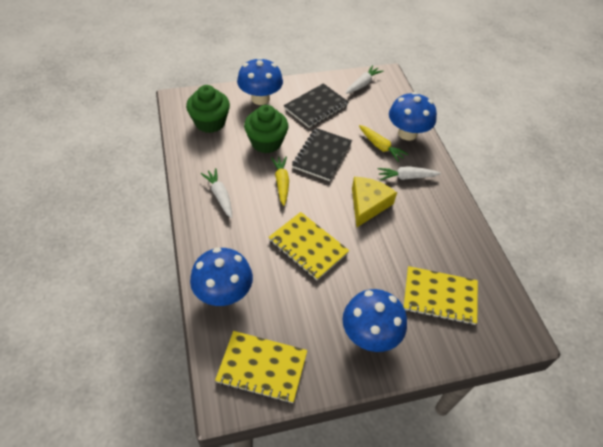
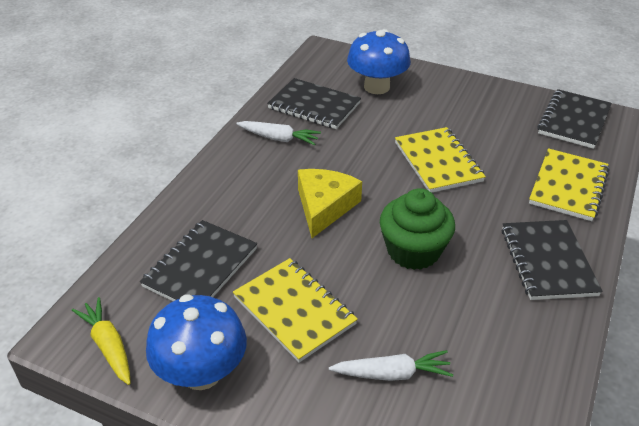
black notebook: [284,83,349,128] [292,128,352,181] = 2 -> [140,220,257,301] [267,78,361,129] [502,220,602,300] [537,89,612,149] = 4
blue mushroom: [190,247,253,306] [237,57,283,105] [343,289,407,352] [389,92,437,141] = 4 -> [146,295,247,390] [347,29,410,94] = 2
green cupcake: [186,85,230,133] [244,105,288,153] = 2 -> [380,188,455,270] = 1
white carrot: [201,168,232,218] [346,65,383,94] [378,166,441,180] = 3 -> [236,121,321,145] [329,350,453,381] = 2
yellow carrot: [271,156,289,206] [359,125,408,162] = 2 -> [72,297,131,385] = 1

